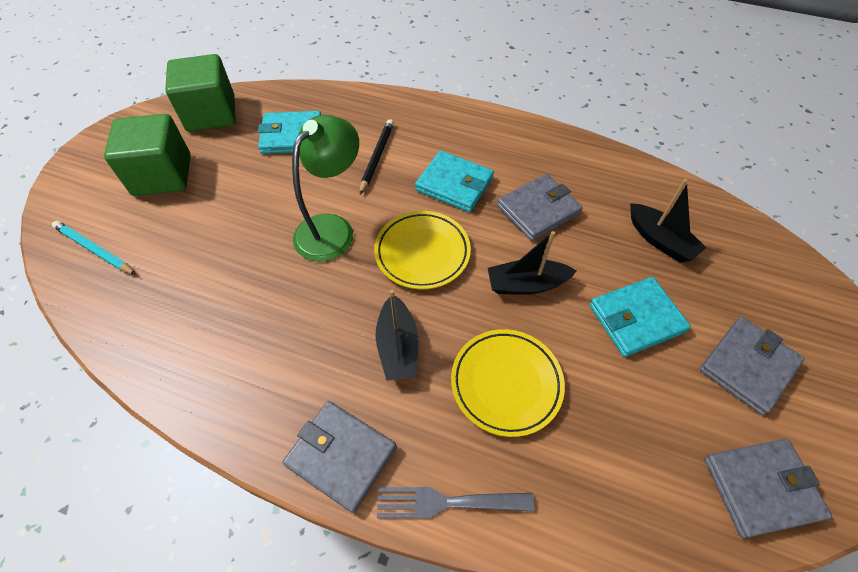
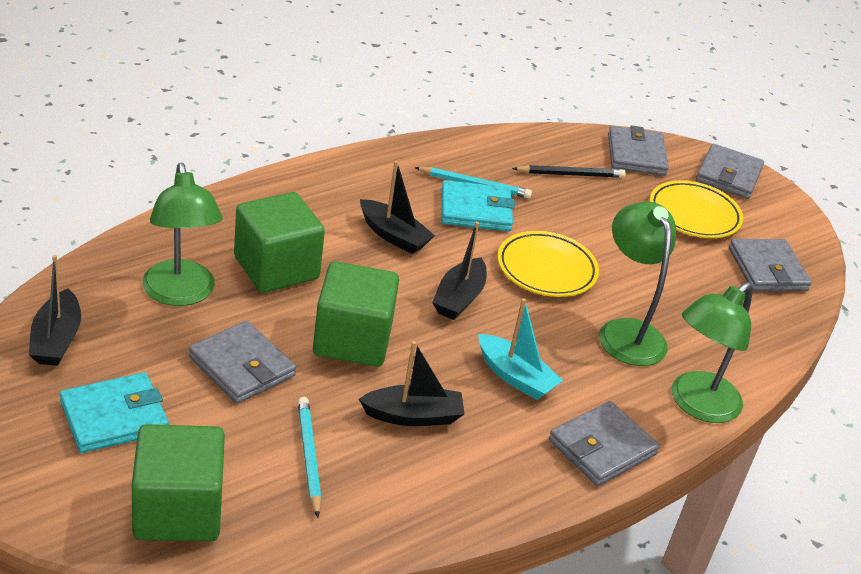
black boat: [375,289,418,381] [488,231,577,295] [630,179,707,263] = 3 -> [29,255,81,366] [359,341,464,426] [360,161,435,254] [432,222,487,320] = 4
green cube: [104,114,191,196] [165,54,236,132] = 2 -> [132,424,225,541] [234,192,325,293] [313,261,399,367] = 3
green lamp: [292,115,359,262] = 1 -> [143,163,223,306] [599,202,676,366] [672,282,752,423] = 3
grey fork: [377,487,535,518] = 1 -> none = 0
grey wallet: [283,401,397,513] [497,174,583,241] [700,317,804,415] [704,439,832,538] = 4 -> [189,321,296,404] [549,401,660,486] [608,125,669,176] [696,144,764,199] [729,239,812,292] = 5
turquoise boat: none = 0 -> [478,298,563,400] = 1
turquoise pencil: [52,221,136,275] = 1 -> [298,397,322,518] [414,167,532,198] = 2
turquoise wallet: [258,111,321,154] [415,150,494,212] [590,277,691,357] = 3 -> [60,372,169,453] [441,180,515,231] = 2

